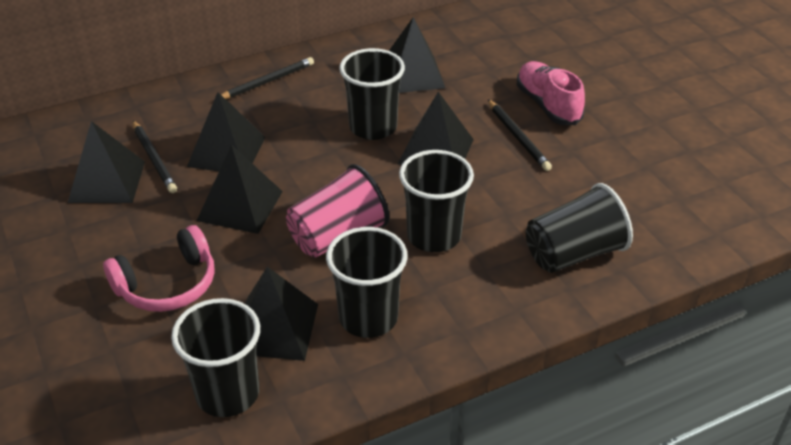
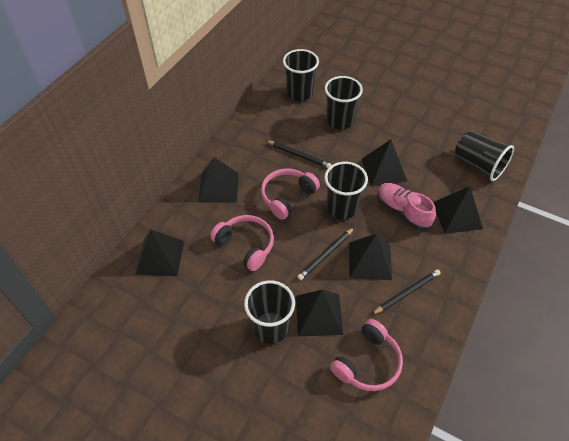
pink cup: [286,164,389,258] = 1 -> none = 0
pink headphones: [103,225,215,312] = 1 -> [210,215,274,271] [261,168,320,220] [330,319,403,391] = 3

